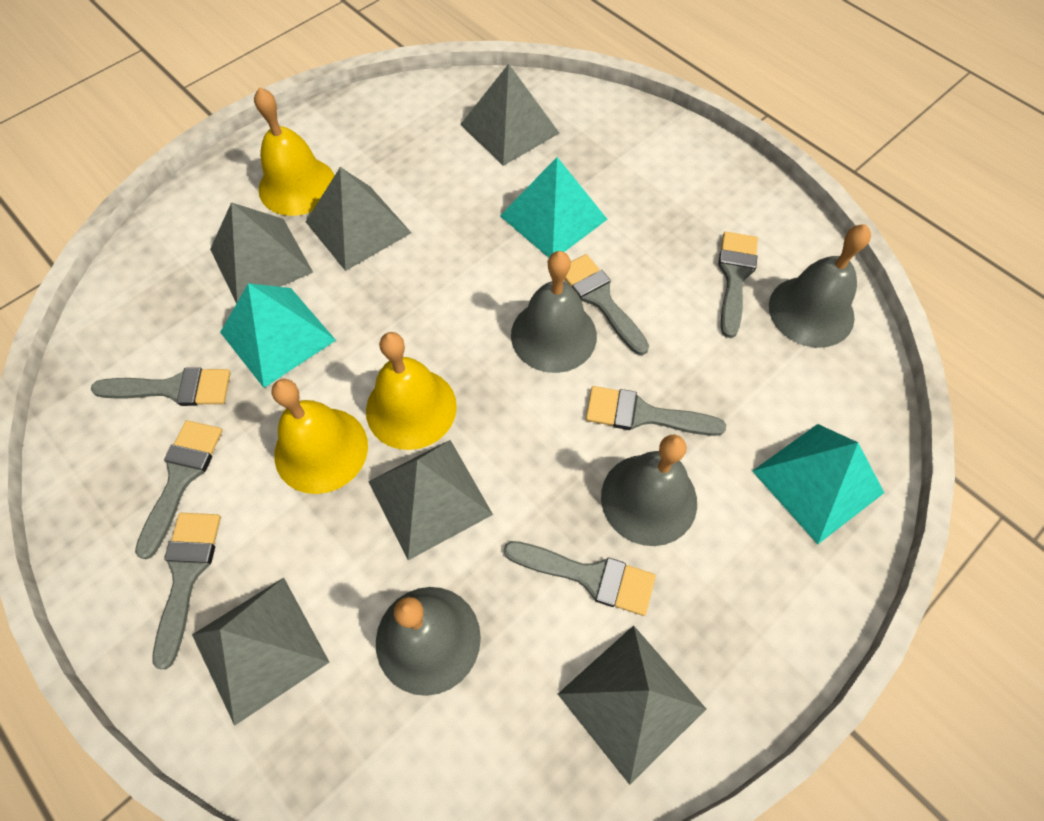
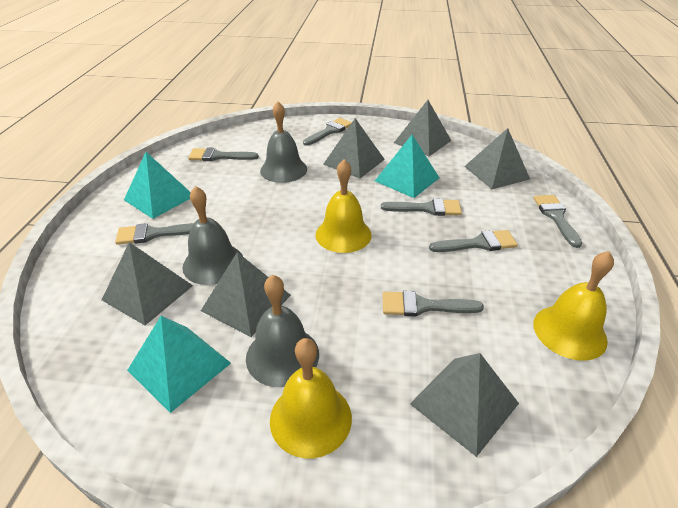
grey bell: [376,587,481,696] [511,251,597,373] [601,435,697,546] [769,224,871,348] = 4 -> [182,186,243,285] [246,275,319,387] [260,101,307,183] = 3

